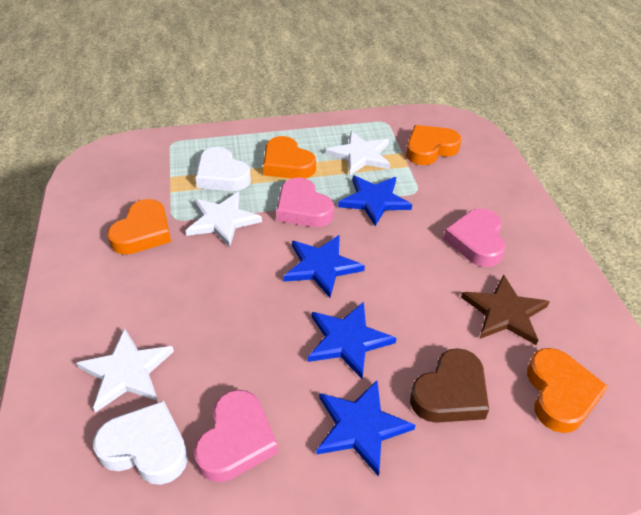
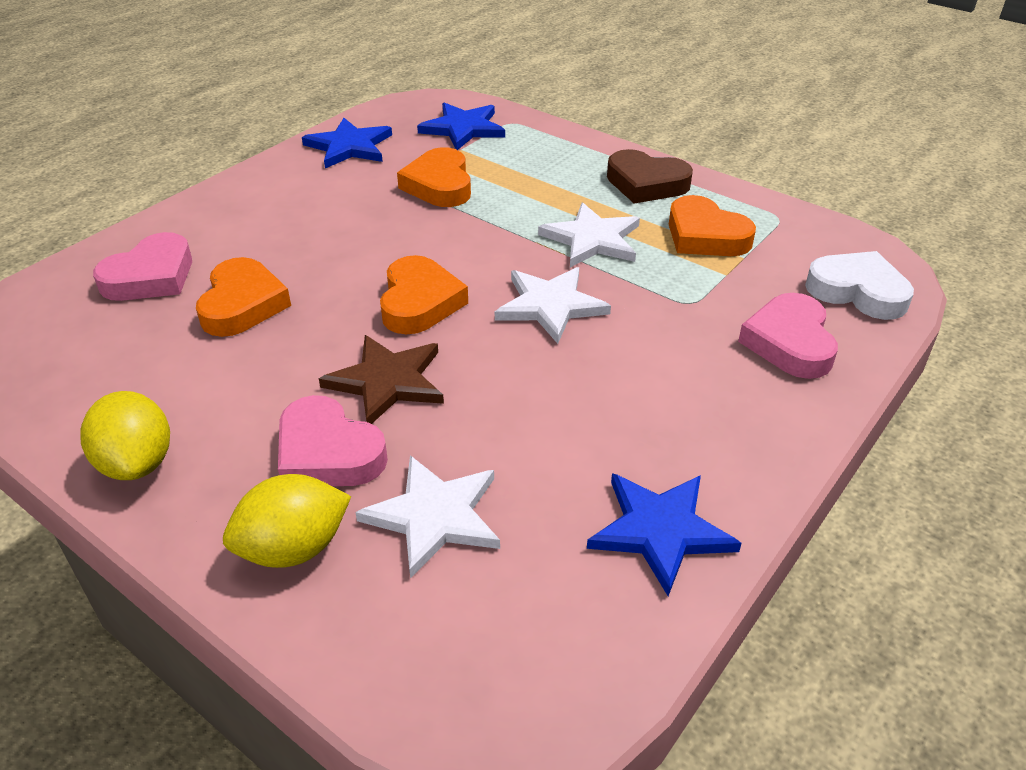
blue star: [283,235,365,298] [308,302,396,379] [316,380,415,477] [338,176,412,226] = 4 -> [302,117,392,168] [417,103,505,150] [587,473,742,596] = 3
white heart: [93,401,188,485] [195,147,251,191] = 2 -> [805,251,914,320] = 1
yellow lemon: none = 0 -> [81,391,170,480] [223,474,351,568] = 2

